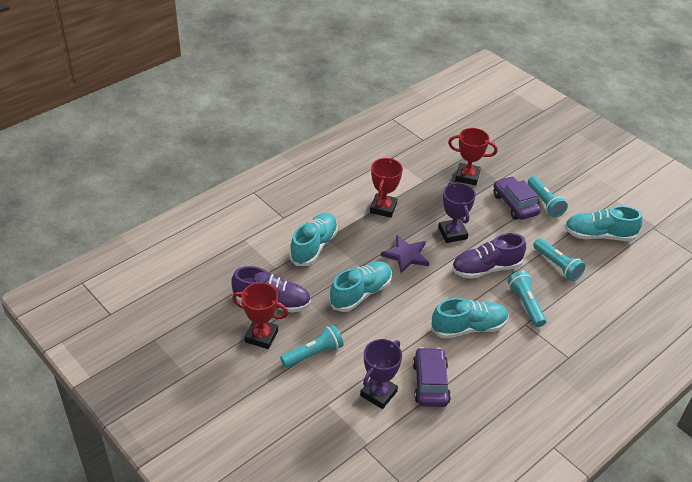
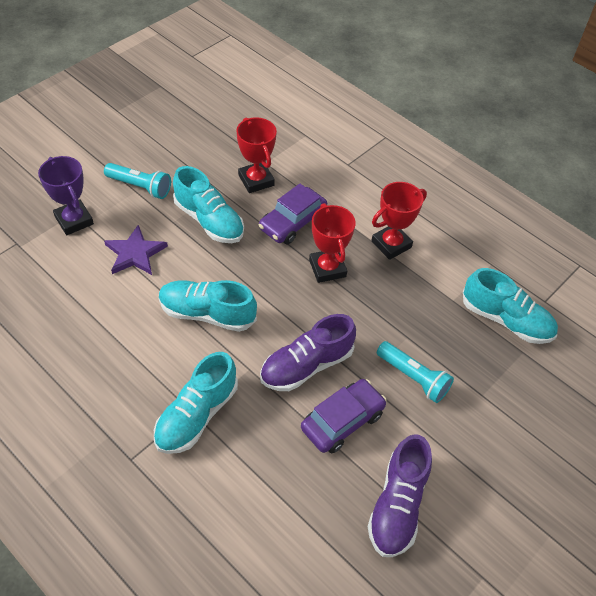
purple trophy: [360,339,402,409] [438,182,476,243] = 2 -> [38,156,94,235] = 1
turquoise flashlight: [280,325,344,368] [508,270,546,327] [528,176,568,218] [533,238,586,281] = 4 -> [104,163,171,199] [377,341,454,403] = 2

